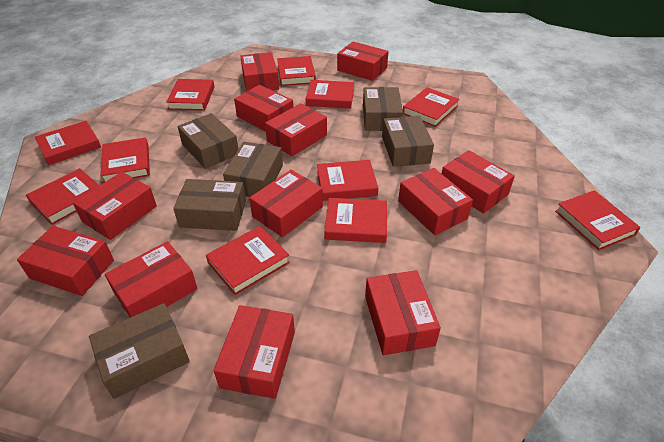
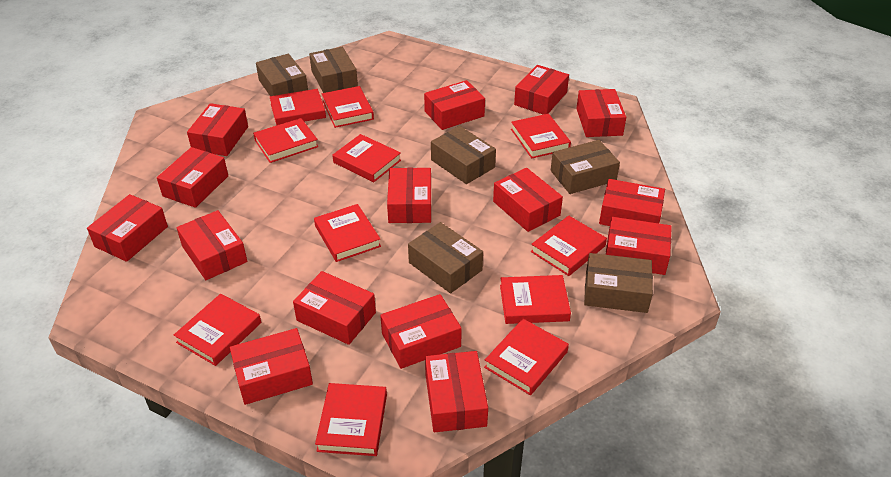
red box: [17,226,114,296] [73,172,157,240] [105,241,198,317] [214,305,295,399] [234,85,293,131] [240,52,279,91] [249,170,323,237] [265,103,327,156] [337,41,389,81] [365,270,441,355] [398,168,473,235] [442,150,515,214] = 12 -> [87,194,168,262] [157,147,228,208] [176,210,247,280] [187,103,248,156] [230,328,313,405] [293,271,376,345] [380,294,462,369] [387,168,431,223] [424,80,485,130] [425,351,488,432] [493,168,563,232] [514,65,569,115] [576,89,626,137] [599,179,665,226] [606,217,672,275] = 15

